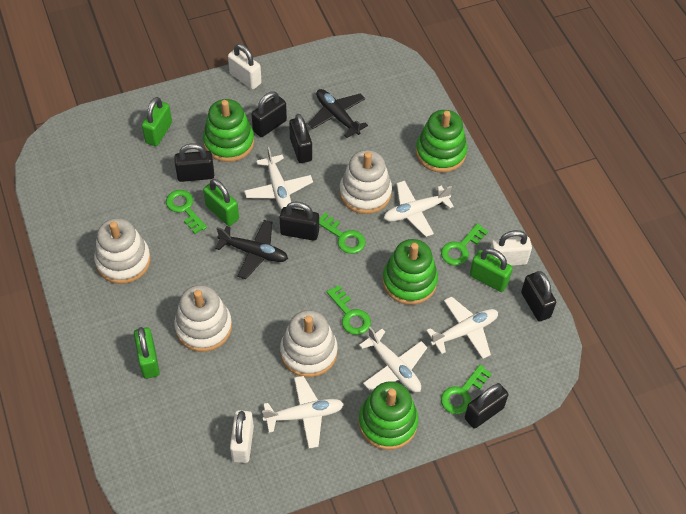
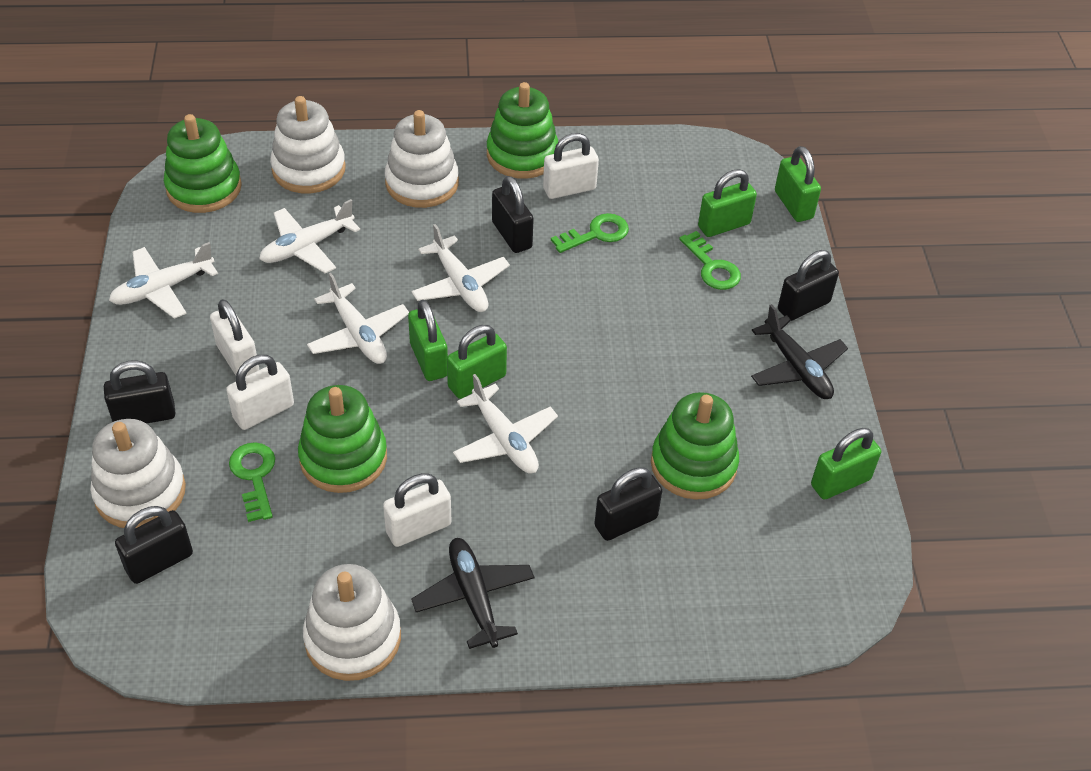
black padlock: [174,143,214,182] [251,91,287,137] [280,202,319,241] [289,114,312,163] [465,383,509,429] [521,271,556,321] = 6 -> [104,360,175,423] [115,506,193,584] [492,176,534,253] [594,467,662,541] [778,250,839,321] = 5
green key: [166,190,207,234] [319,213,366,254] [327,285,371,335] [441,223,488,266] [441,365,492,414] = 5 -> [229,442,275,522] [551,213,629,253] [679,231,741,290] = 3
green padlock: [134,327,160,379] [142,97,172,146] [203,179,239,226] [470,248,513,292] = 4 -> [408,300,448,381] [447,325,507,399] [698,169,757,237] [775,146,821,222] [811,428,881,500] = 5
white padlock: [228,44,262,90] [230,410,254,463] [490,230,532,266] = 3 -> [210,299,260,377] [226,355,294,430] [383,473,452,547] [543,133,599,199] = 4

